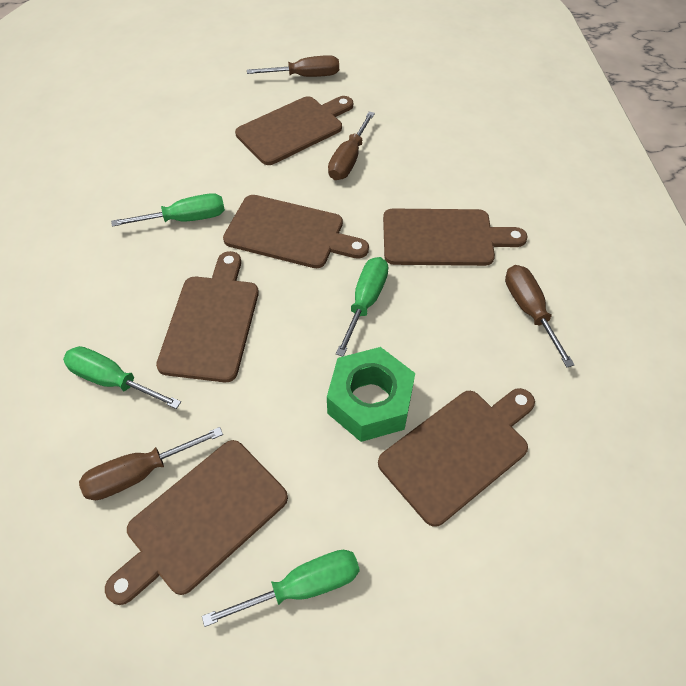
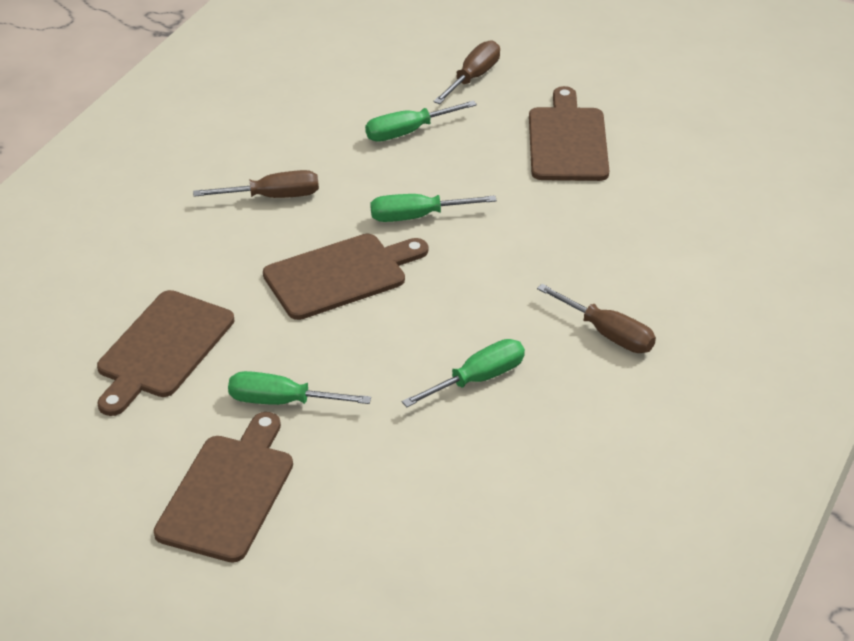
brown cutting board: [105,440,288,605] [156,251,259,382] [223,195,369,268] [235,96,353,165] [378,388,535,527] [383,209,527,266] = 6 -> [97,290,234,416] [153,412,293,563] [263,234,428,320] [529,86,609,181] = 4
brown screwdriver: [79,427,223,500] [247,55,339,77] [328,111,375,180] [505,265,575,367] = 4 -> [193,170,319,198] [433,41,500,104] [537,284,656,353] = 3
green nut: [327,347,415,442] = 1 -> none = 0

